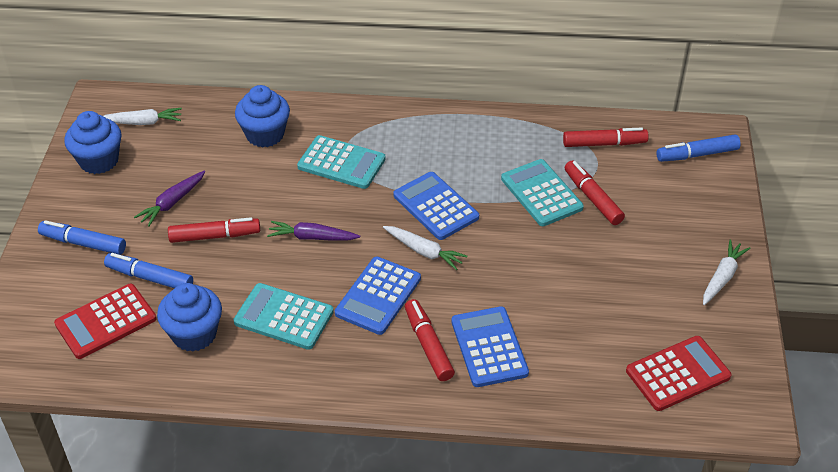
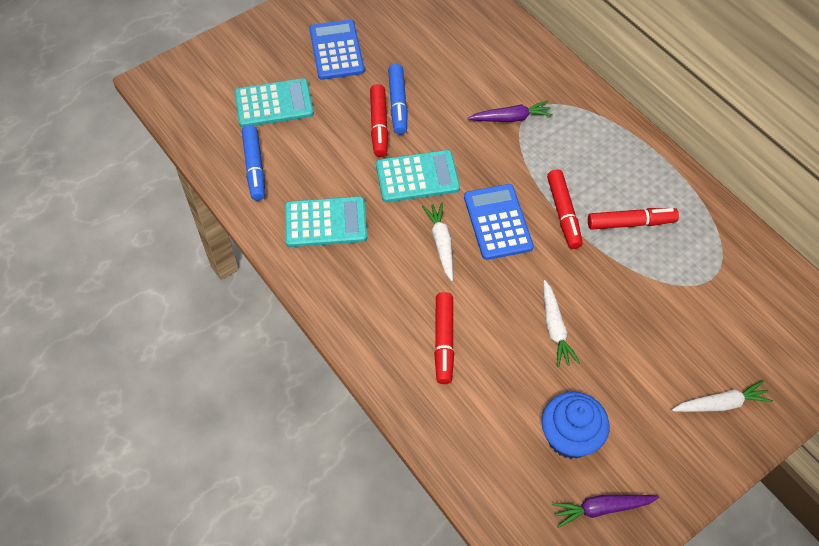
blue calculator: [335,257,421,335] [393,172,479,240] [451,306,529,387] = 3 -> [309,19,365,80] [464,184,534,260] = 2
blue cupcake: [64,111,122,174] [157,283,222,352] [235,85,290,147] = 3 -> [541,392,609,459] = 1
blue marker: [38,220,126,255] [104,253,193,288] [656,134,741,162] = 3 -> [242,125,265,201] [388,64,408,135] = 2
red calculator: [54,284,156,359] [626,336,732,411] = 2 -> none = 0

